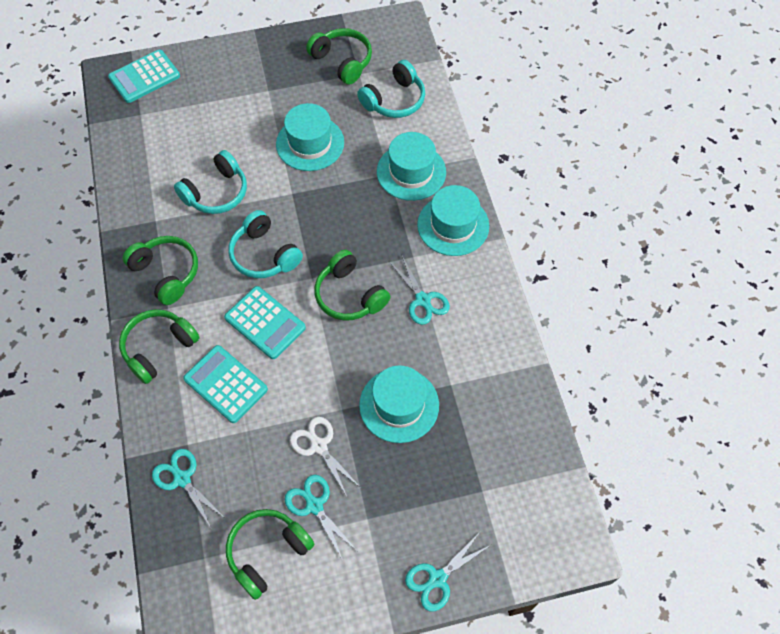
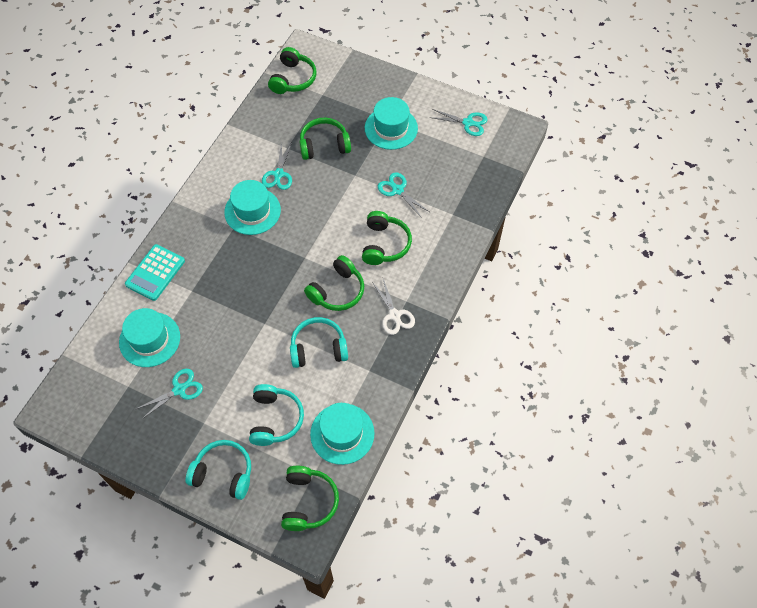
turquoise calculator: [108,49,180,103] [183,345,268,423] [224,286,306,359] = 3 -> [125,244,185,301] = 1

